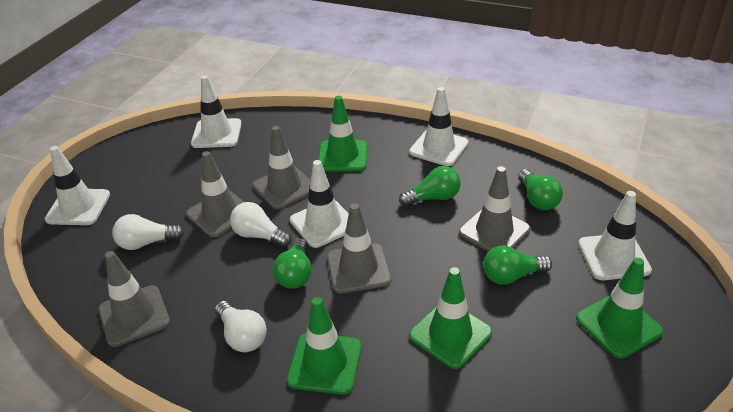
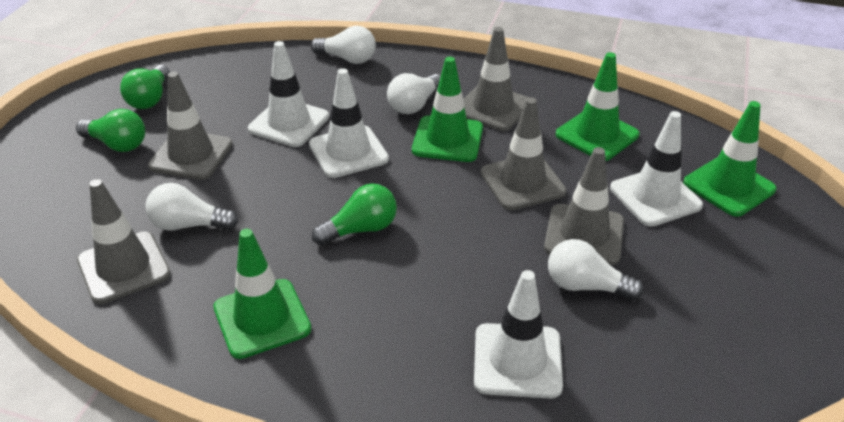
green light bulb: [273,238,312,289] [399,166,461,206] [483,245,552,285] [518,169,563,210] = 4 -> [76,109,145,152] [120,65,170,109] [312,183,397,246] = 3
white light bulb: [112,214,184,250] [215,301,267,352] [230,202,291,247] = 3 -> [145,183,238,231] [311,26,376,64] [387,73,441,114] [548,239,644,300] = 4
white traffic cone: [45,146,110,225] [191,75,242,148] [290,160,349,248] [409,87,469,166] [578,191,652,280] = 5 -> [248,41,329,147] [309,68,389,178] [474,270,563,399] [610,111,703,227] = 4

